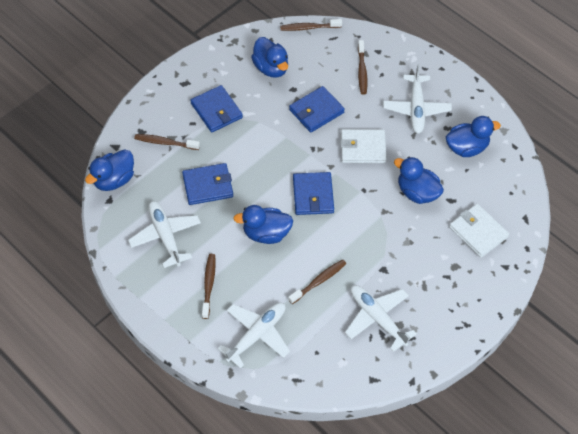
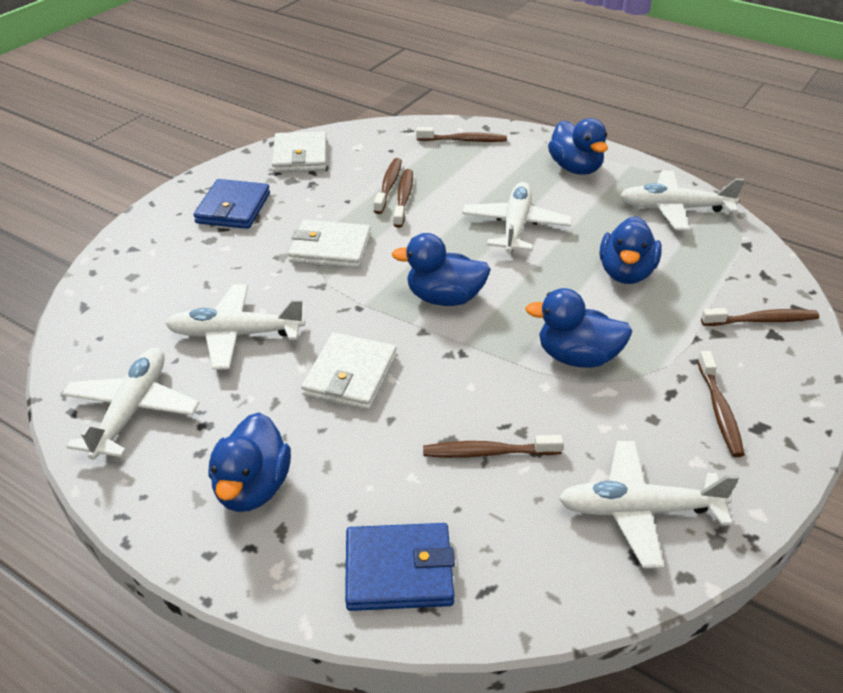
blue wallet: [182,163,233,205] [190,85,243,132] [289,86,345,133] [293,172,334,215] = 4 -> [194,179,270,229] [345,523,455,611] = 2
brown toothbrush: [134,134,200,150] [202,254,216,319] [280,19,342,31] [288,259,346,304] [358,40,367,95] = 5 -> [374,158,402,214] [393,169,413,228] [416,127,507,142] [423,435,563,458] [697,351,745,457] [701,308,819,326] = 6
white plane: [128,201,201,268] [218,303,290,369] [345,285,417,352] [383,64,452,134] = 4 -> [62,348,199,460] [165,284,305,369] [462,182,572,253] [558,441,739,568] [620,170,744,231] = 5
white wallet: [340,129,387,163] [449,204,509,258] = 2 -> [272,131,327,173] [288,220,371,269] [301,333,397,410] = 3

